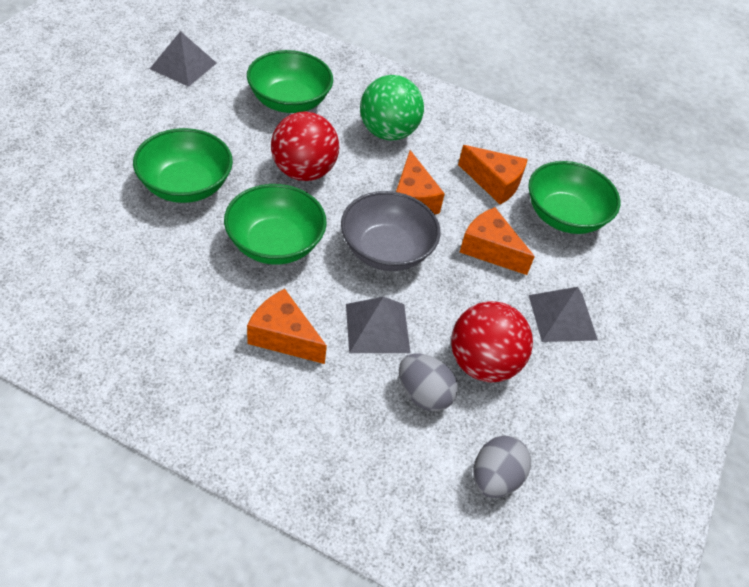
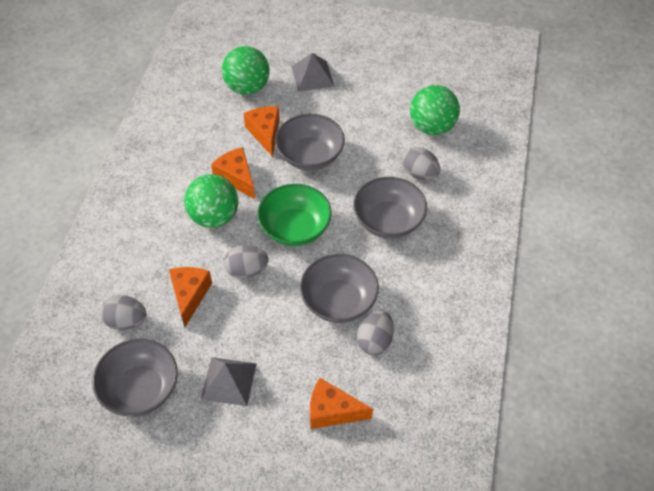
green ball: [360,75,424,141] = 1 -> [184,174,238,228] [222,46,270,95] [410,85,460,135] = 3
green bowl: [133,128,233,203] [224,184,327,265] [247,50,333,113] [528,161,620,234] = 4 -> [257,184,332,246] = 1
grey bowl: [341,191,440,271] = 1 -> [92,339,178,416] [275,114,345,170] [300,254,379,323] [353,177,427,239] = 4
grey egg: [399,354,458,412] [473,435,531,498] = 2 -> [100,295,147,330] [224,245,269,279] [357,311,394,355] [403,147,440,180] = 4
grey pyramid: [150,31,217,87] [346,297,410,353] [529,287,598,342] = 3 -> [201,357,257,406] [291,53,334,92] = 2
red ball: [271,112,339,181] [451,301,533,382] = 2 -> none = 0

